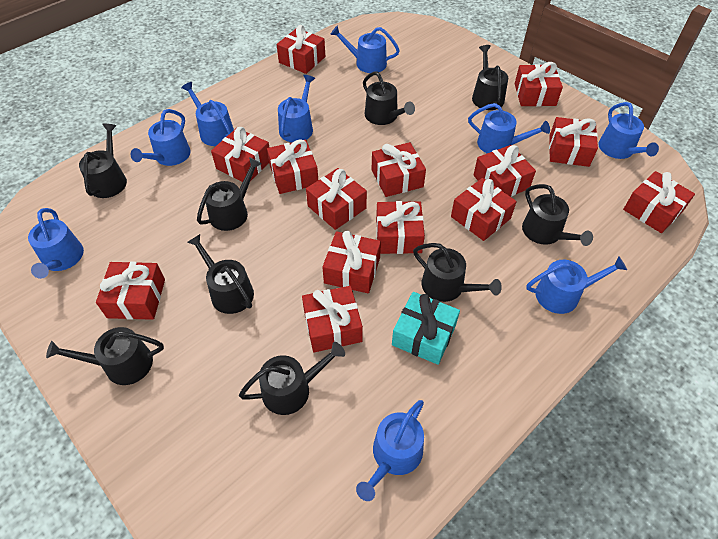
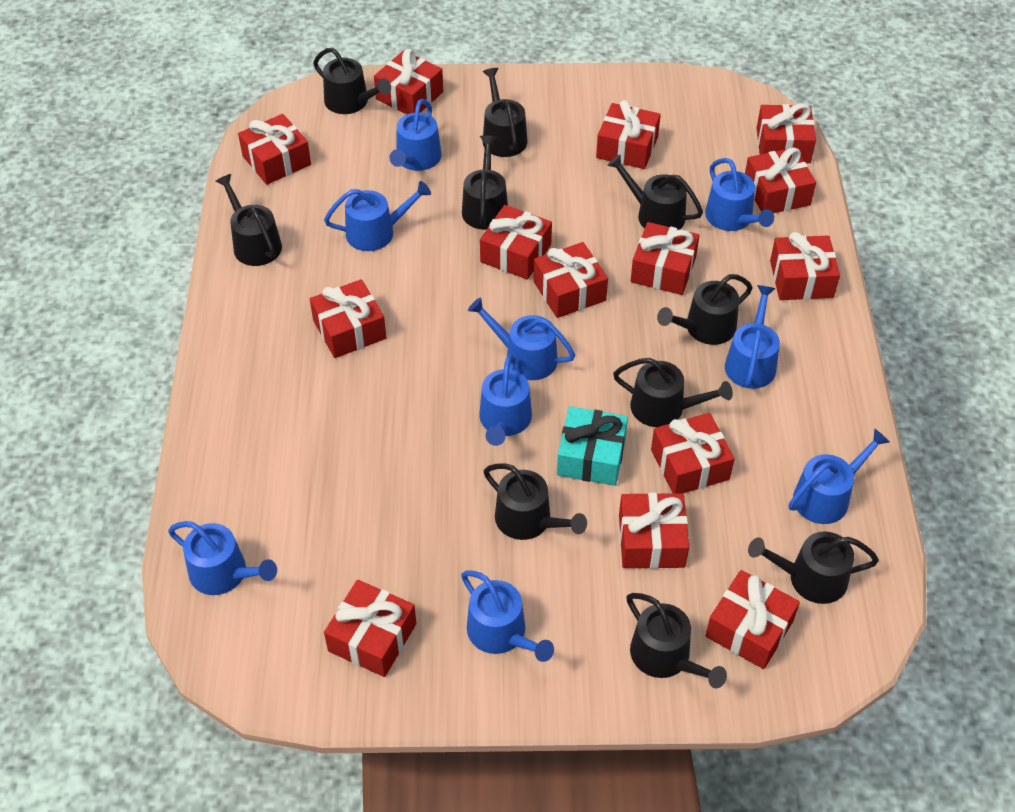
black watering can: [46,327,164,385] [79,124,127,198] [187,234,254,314] [197,157,262,231] [239,342,345,415] [363,72,415,125] [413,243,502,302] [472,45,508,110] [522,184,593,246] = 9 -> [216,174,282,266] [313,48,391,114] [462,135,508,230] [483,68,527,157] [484,463,587,540] [607,154,703,229] [613,358,733,427] [626,593,727,688] [657,274,752,345] [748,531,879,604] = 10

